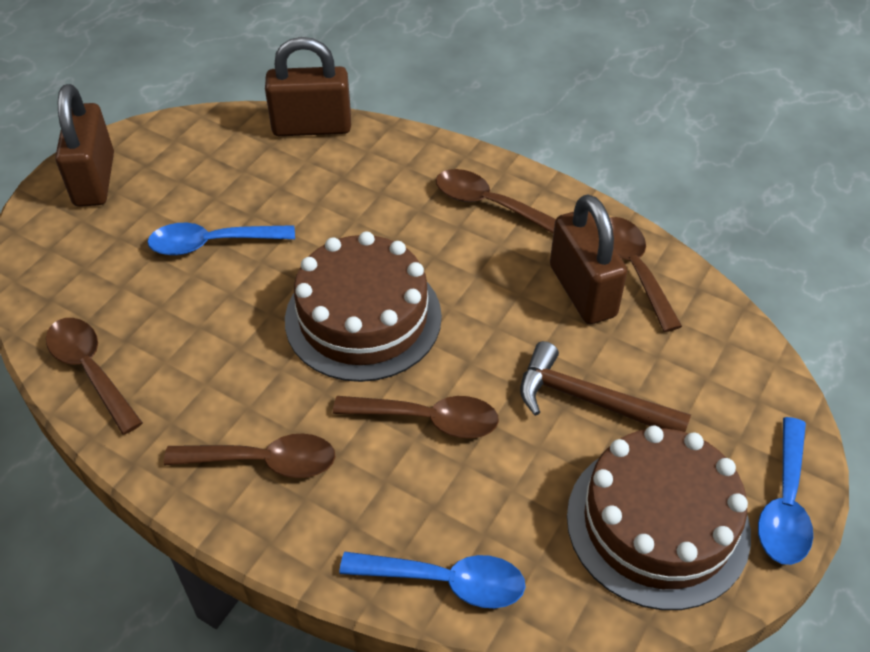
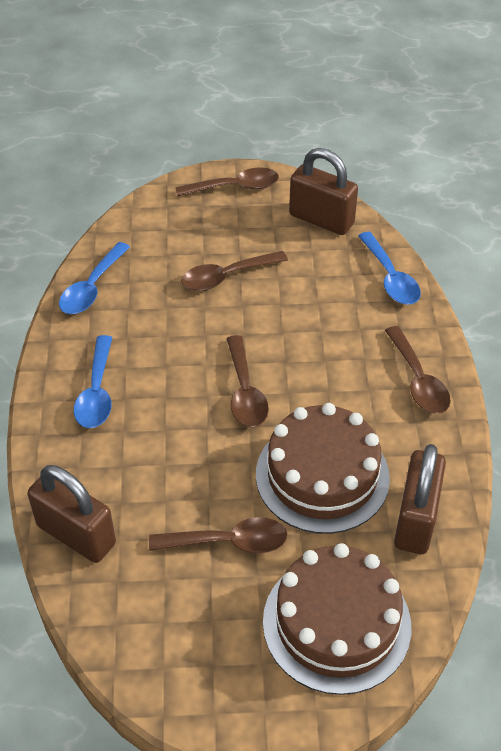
brown hammer: [520,341,691,432] = 1 -> none = 0

